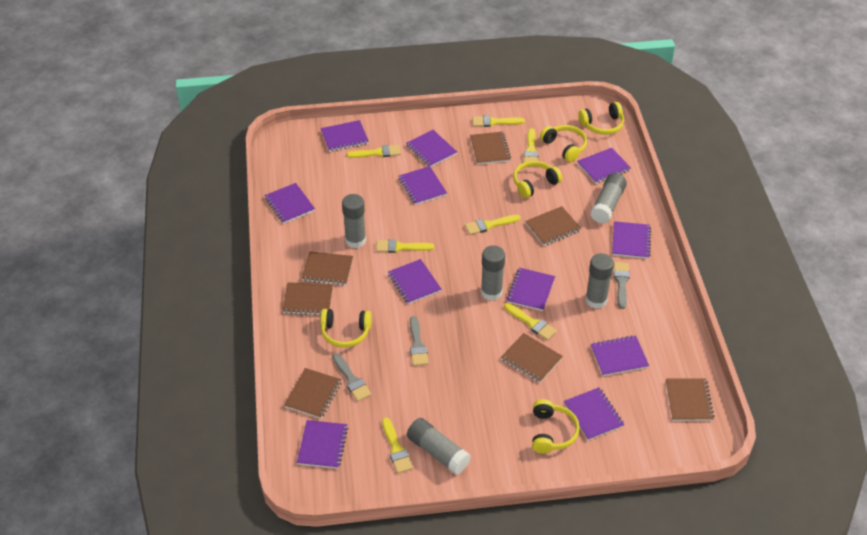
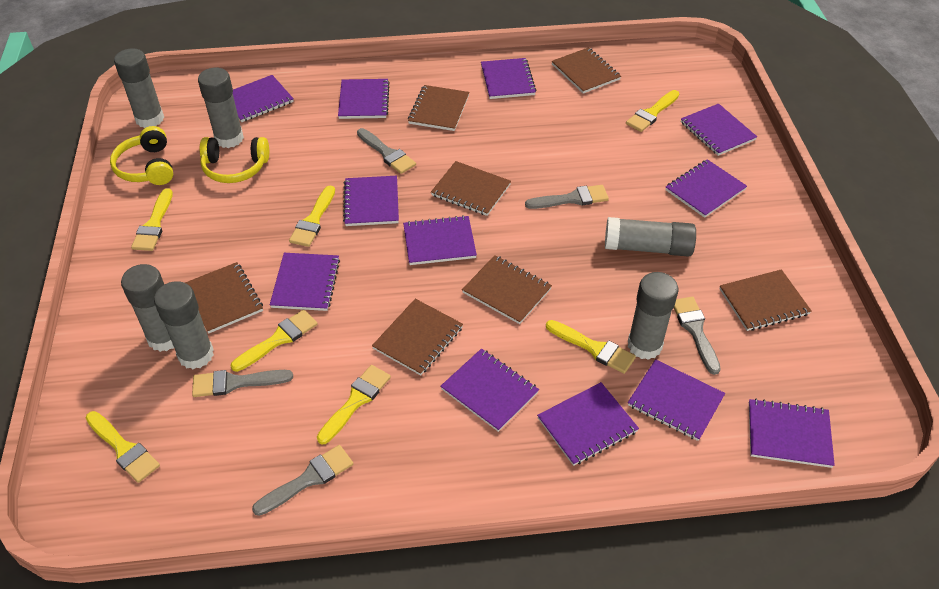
grey brush: [333,353,372,401] [410,316,429,366] [614,262,630,309] = 3 -> [192,370,293,397] [252,445,353,516] [357,128,416,174] [525,185,609,209] [674,297,721,375] = 5
grey glue stick: [342,194,366,248] [407,418,471,475] [481,245,505,301] [585,253,614,309] [591,173,627,224] = 5 -> [114,48,164,128] [121,264,174,352] [154,281,214,369] [198,68,244,148] [605,217,696,257] [628,272,678,360] = 6
purple notebook: [264,183,315,223] [297,420,348,469] [321,120,369,152] [388,259,442,304] [399,166,447,205] [406,130,457,167] [507,268,555,311] [564,387,624,440] [577,148,631,184] [591,335,649,376] [612,221,651,259] = 11 -> [233,75,294,122] [270,253,340,311] [338,79,390,119] [343,176,399,226] [403,215,477,265] [440,348,539,432] [481,58,536,99] [537,382,639,466] [628,359,725,441] [666,159,747,218] [681,104,757,156] [749,399,835,468] = 12
yellow headphones: [321,309,372,348] [513,161,562,198] [532,399,580,454] [540,125,587,162] [578,102,624,135] = 5 -> [110,126,173,185] [200,137,269,183] = 2

